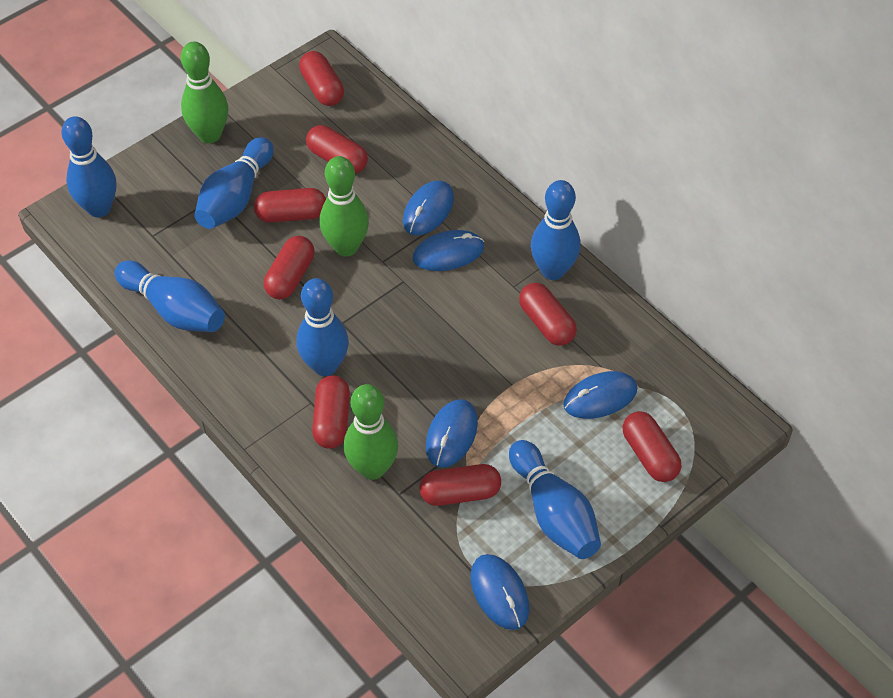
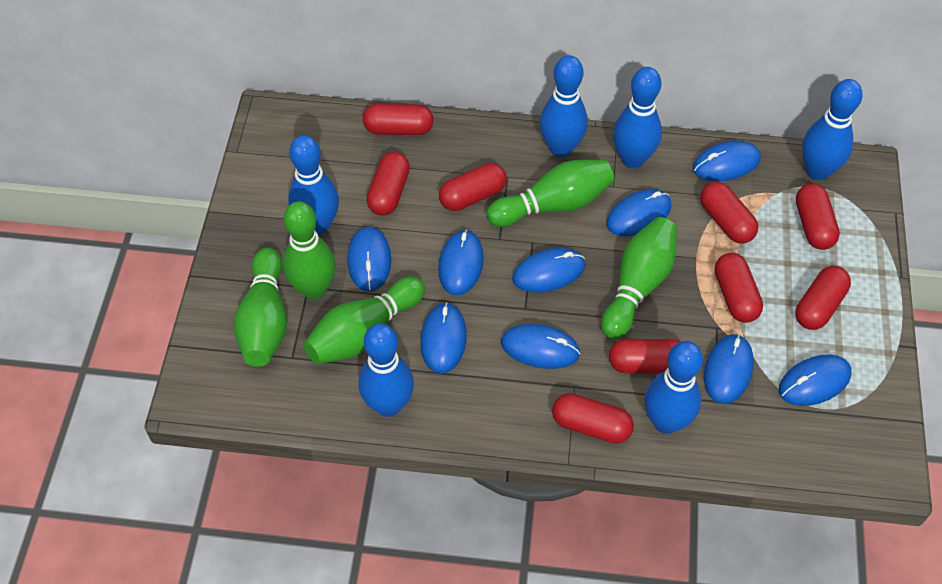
blue mouse: [403,180,454,235] [412,230,484,271] [426,399,478,468] [471,554,530,630] [563,371,637,419] = 5 -> [347,226,391,292] [420,302,467,374] [438,229,484,295] [501,324,580,369] [512,248,585,292] [606,189,671,236] [693,141,761,181] [704,334,753,404] [779,355,852,406] = 9
green bowling pin: [181,42,228,143] [320,156,369,257] [344,384,398,480] = 3 -> [233,248,287,367] [283,201,335,299] [304,277,425,364] [487,160,614,227] [601,217,677,339] = 5
red capsule: [254,188,326,223] [264,236,314,299] [299,51,344,106] [306,125,368,174] [312,375,350,449] [420,464,501,506] [519,283,577,346] [623,411,681,482] = 8 -> [363,104,434,135] [367,152,410,216] [439,163,507,211] [552,393,634,443] [609,339,681,374] [700,182,758,243] [715,253,763,323] [795,266,851,330] [796,183,840,250] = 9

